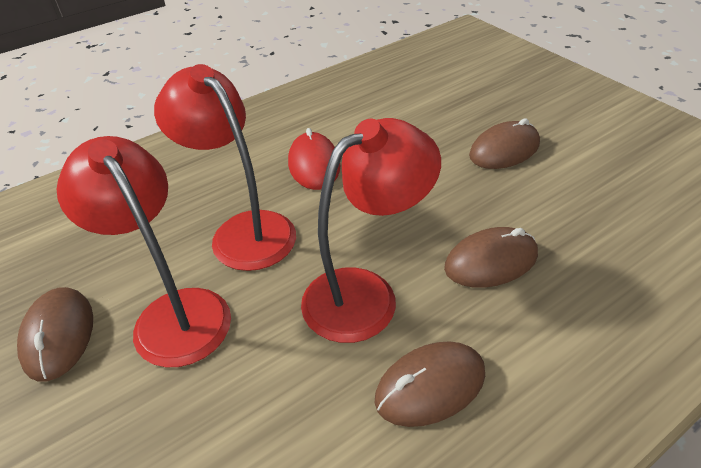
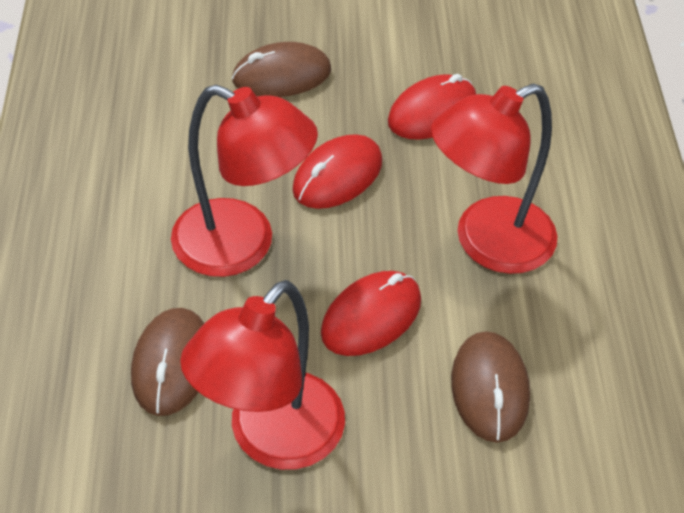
brown mouse: [17,287,93,382] [375,341,485,427] [444,227,538,288] [469,118,540,169] = 4 -> [131,308,204,416] [232,42,331,97] [451,331,530,443] = 3
red mouse: [288,128,340,190] = 1 -> [292,134,382,209] [321,271,421,356] [388,74,476,140] = 3

